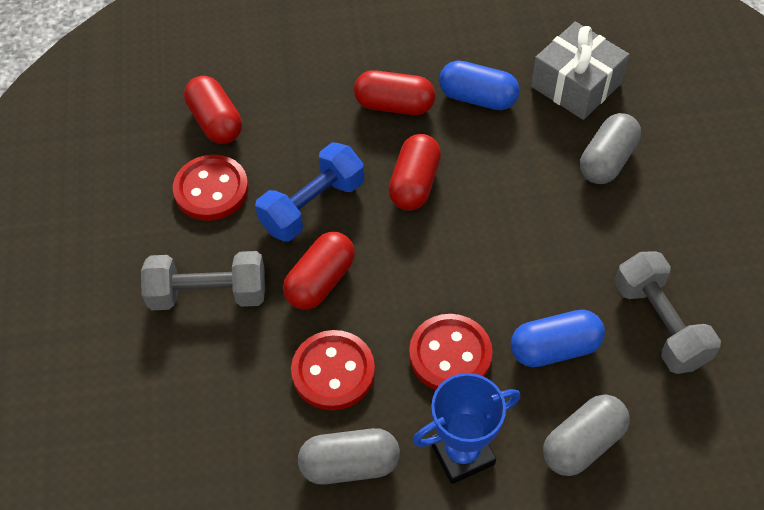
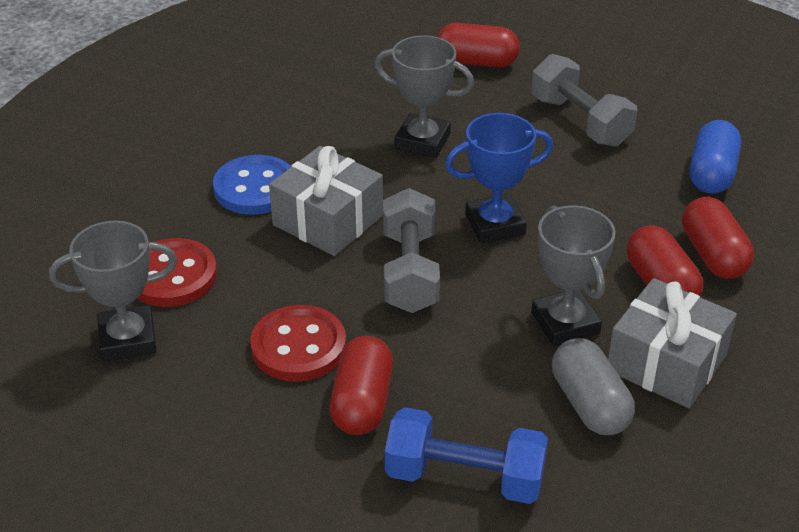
blue button: none = 0 -> [213,155,291,215] = 1
blue capsule: [439,61,520,110] [511,310,605,367] = 2 -> [690,120,741,194] = 1
grey capsule: [298,428,400,485] [543,394,630,476] [580,113,641,184] = 3 -> [552,338,635,435] = 1
grey gift: [531,22,629,120] = 1 -> [269,146,383,256] [608,278,737,408] = 2
grey trophy: none = 0 -> [49,221,177,361] [374,35,474,158] [531,205,616,346] = 3
red button: [173,155,249,221] [291,330,375,410] [409,314,493,390] = 3 -> [137,238,217,307] [250,305,346,382] = 2

